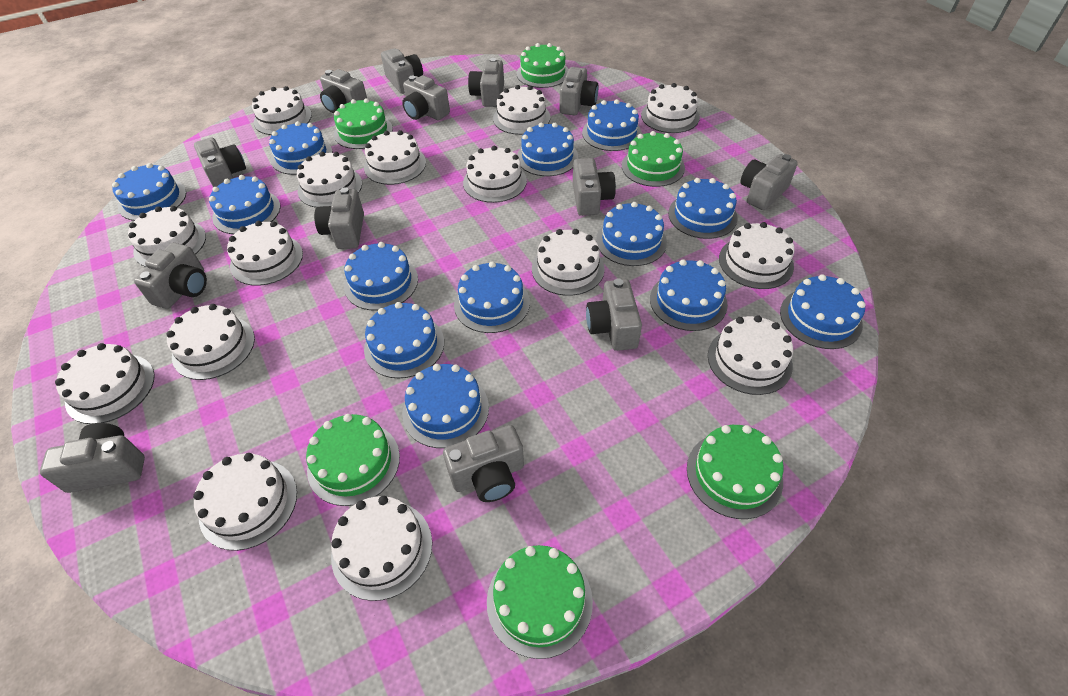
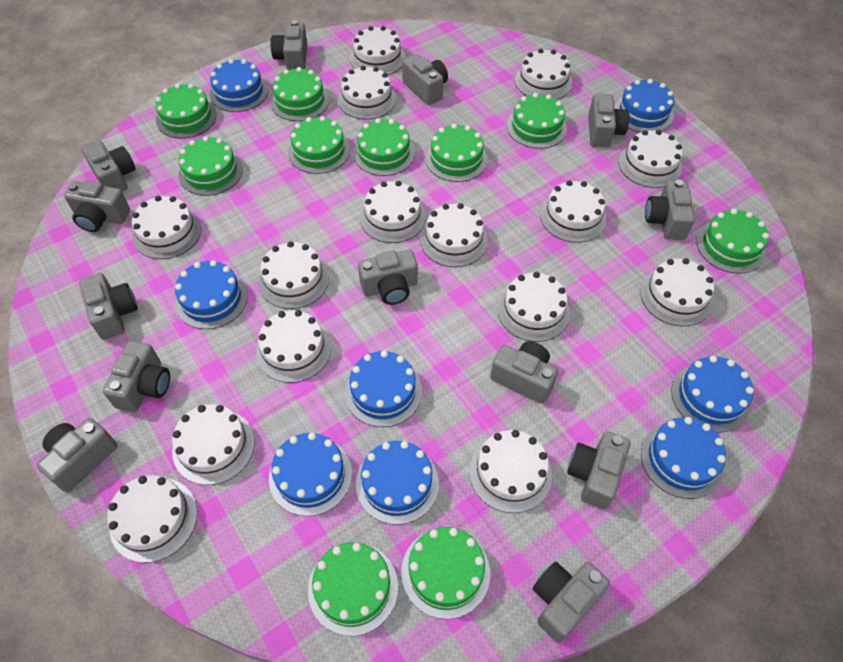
blue cake: [112,163,186,221] [209,175,280,234] [269,121,332,175] [344,242,418,311] [364,302,444,378] [402,364,489,448] [454,261,530,333] [517,123,578,176] [582,99,642,151] [596,202,667,266] [650,259,728,331] [668,178,738,239] [780,274,865,349] = 13 -> [175,260,248,329] [210,59,268,112] [269,433,352,516] [345,350,422,427] [356,441,439,525] [614,79,674,132] [641,417,726,499] [671,356,754,433] = 8
green cake: [306,414,400,506] [334,98,393,149] [487,545,593,659] [517,43,569,88] [622,131,685,187] [687,425,783,519] = 6 -> [155,84,217,139] [178,136,243,196] [271,67,329,121] [288,116,350,174] [308,542,398,636] [353,118,415,176] [401,527,490,619] [425,124,488,182] [507,93,567,149] [696,209,769,274] = 10

